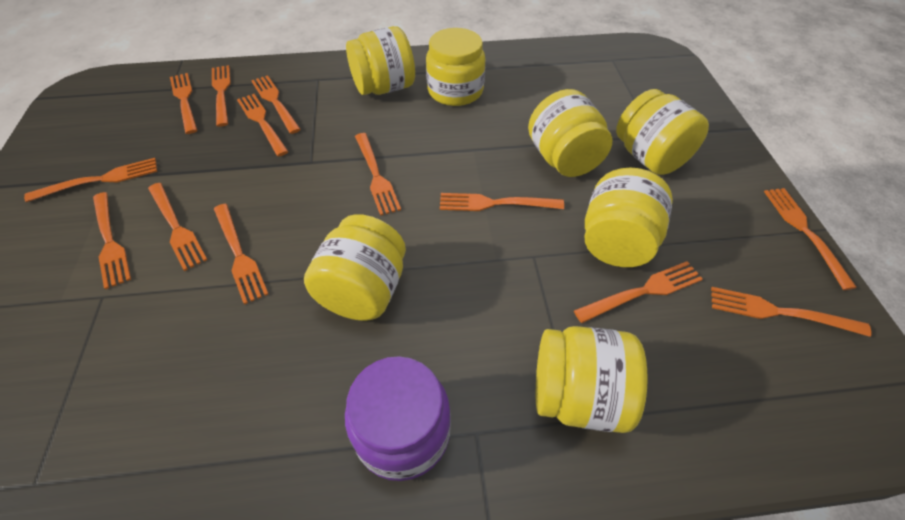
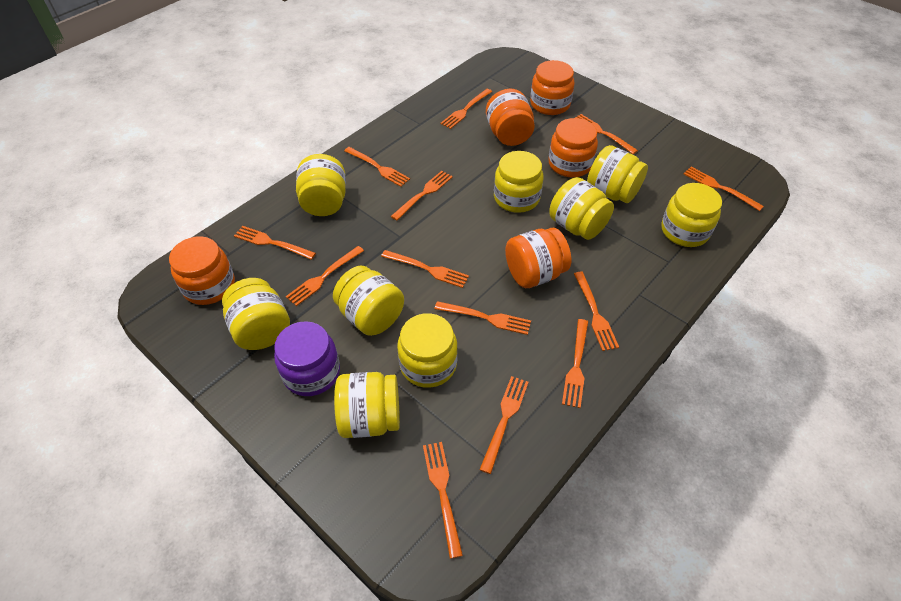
orange jar: none = 0 -> [169,236,235,305] [486,89,535,146] [505,228,571,288] [530,60,575,115] [548,118,598,177] = 5
yellow jar: [304,214,406,321] [346,26,415,95] [426,28,485,106] [528,89,612,177] [536,326,648,433] [585,168,673,267] [616,89,709,175] = 7 -> [222,278,290,350] [296,154,346,216] [333,265,404,336] [334,372,400,438] [397,313,458,388] [494,151,543,213] [549,177,614,240] [587,145,648,203] [661,183,722,247] = 9

